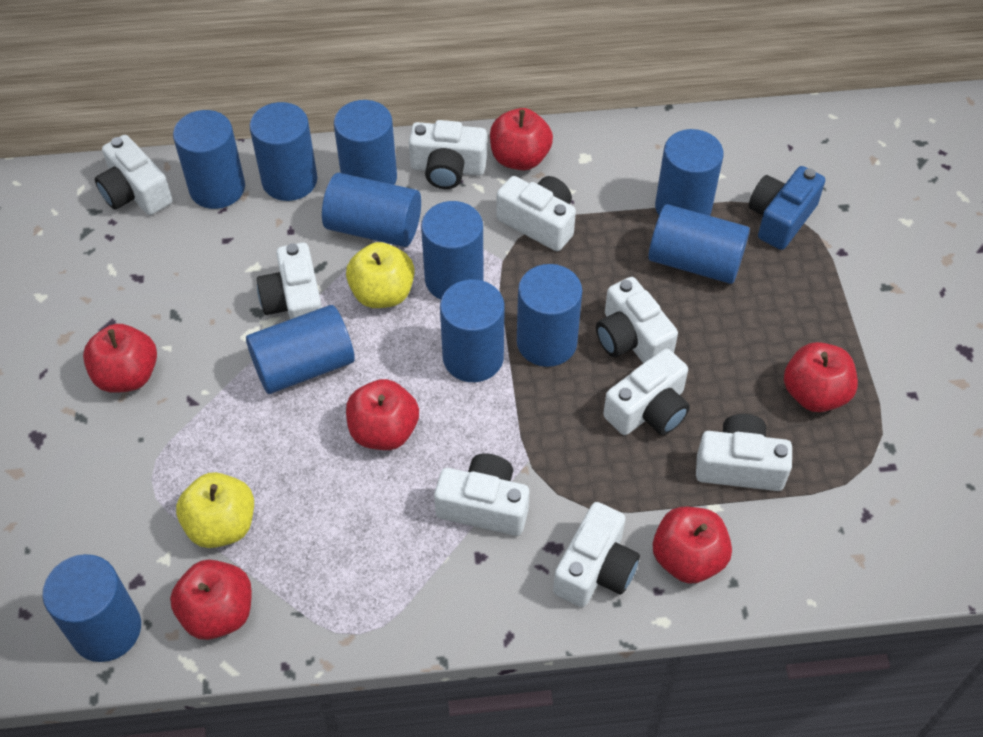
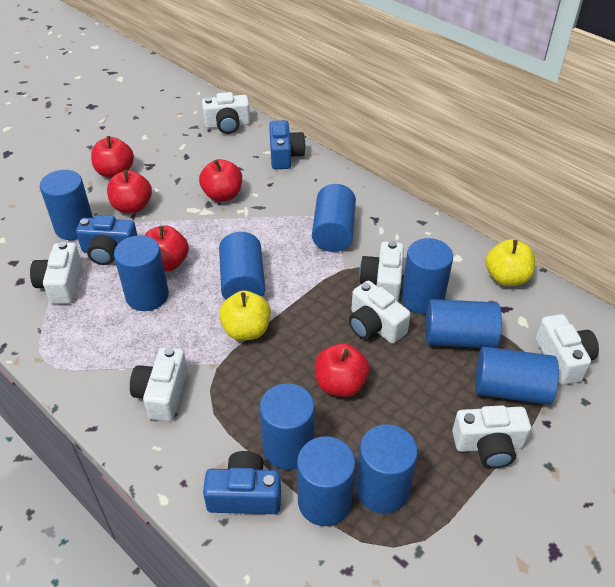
blue camera: [749,166,825,250] = 1 -> [76,215,138,265] [203,451,281,514] [269,120,305,169] = 3
blue cylinder: [42,554,141,662] [173,110,245,209] [246,305,355,394] [250,102,317,201] [322,173,421,247] [334,100,397,185] [421,201,484,300] [440,279,505,382] [517,264,582,367] [648,204,750,284] [655,129,724,216] = 11 -> [40,170,93,240] [114,235,169,311] [219,232,265,300] [260,383,315,470] [297,436,356,526] [312,184,356,252] [356,424,418,514] [401,238,453,314] [425,299,502,348] [475,347,559,405] = 10
red apple: [83,324,157,393] [170,560,252,640] [346,379,419,450] [490,108,553,170] [653,507,732,584] [784,342,858,412] = 6 -> [91,136,134,178] [107,170,152,213] [144,225,189,272] [199,159,242,202] [315,343,370,397] = 5
white camera: [95,135,173,215] [257,243,322,319] [409,120,487,189] [434,453,529,536] [496,176,576,251] [553,502,640,607] [596,277,678,363] [603,349,690,435] [696,414,792,491] = 9 -> [30,241,82,304] [130,347,188,421] [202,92,250,134] [349,281,411,344] [359,241,404,302] [452,405,531,468] [535,314,599,385] = 7

